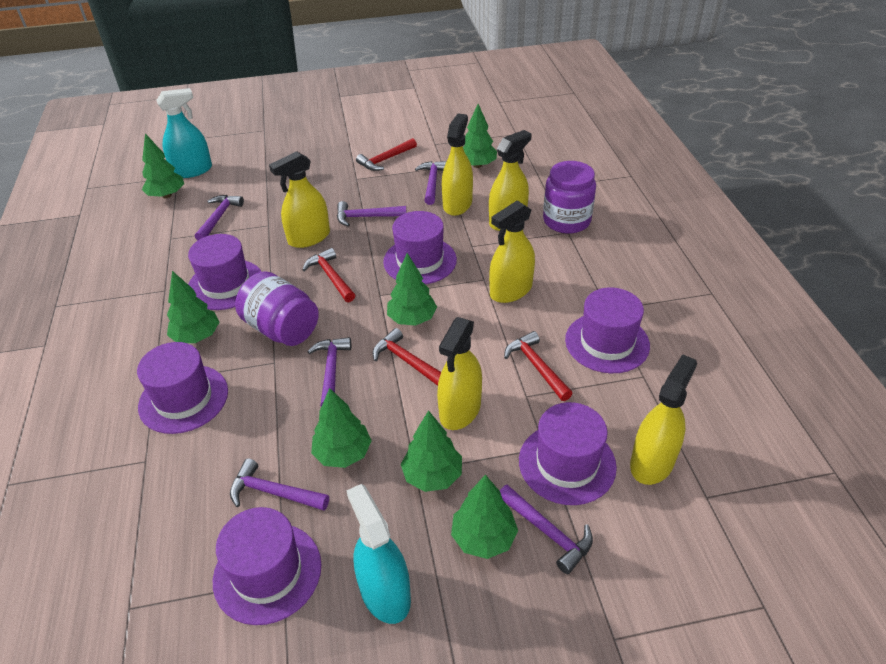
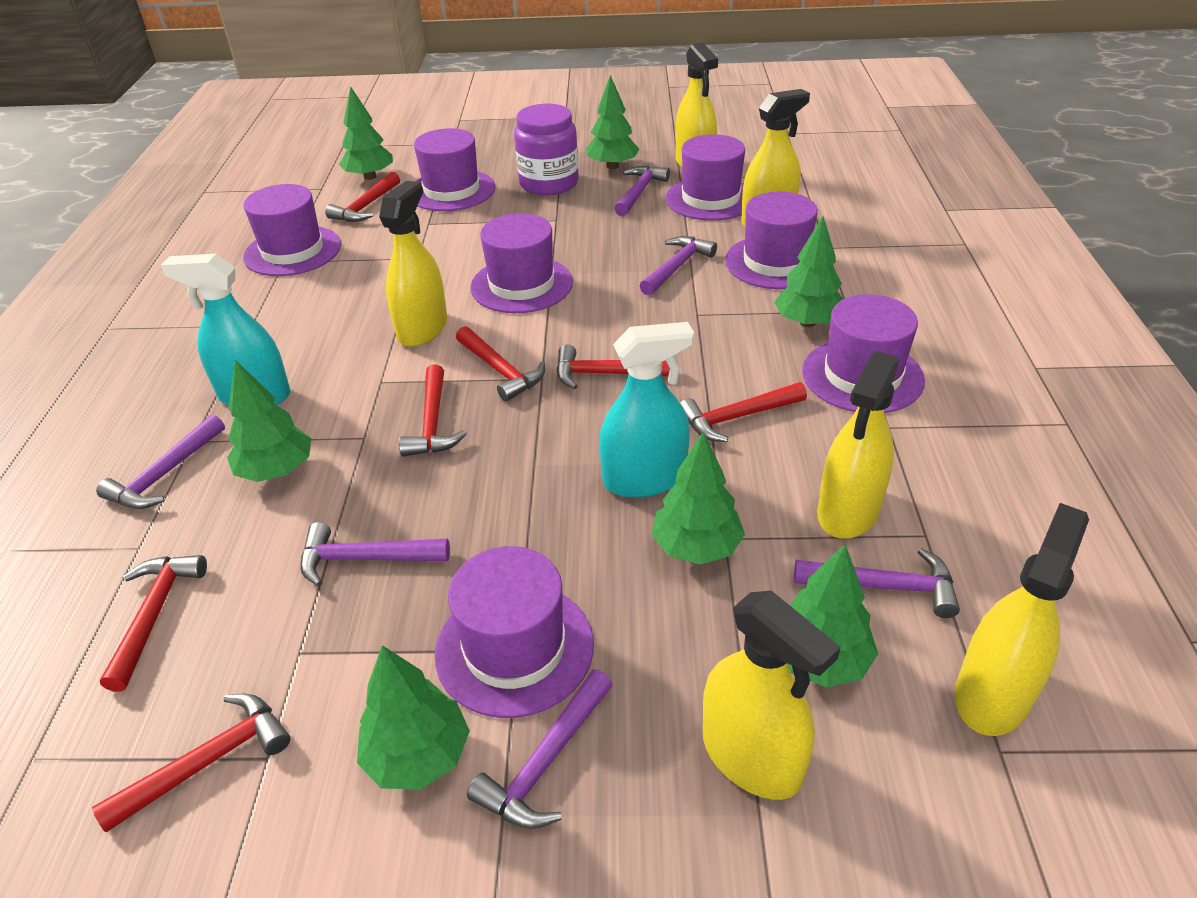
purple hat: [137,342,228,434] [188,234,262,310] [213,507,321,625] [383,211,457,284] [519,402,617,505] [565,287,650,373] = 6 -> [243,184,341,276] [414,128,495,211] [435,546,594,718] [470,213,573,313] [666,134,745,221] [725,192,818,289] [802,294,925,413] = 7
purple jar: [235,271,319,346] [543,161,596,234] = 2 -> [514,104,579,195] = 1
red hammer: [302,248,355,302] [356,138,417,171] [373,328,441,386] [504,331,573,401] = 4 -> [92,693,290,832] [100,555,207,692] [325,172,400,222] [399,364,467,457] [456,326,545,402] [556,344,670,389] [680,382,807,442] = 7

